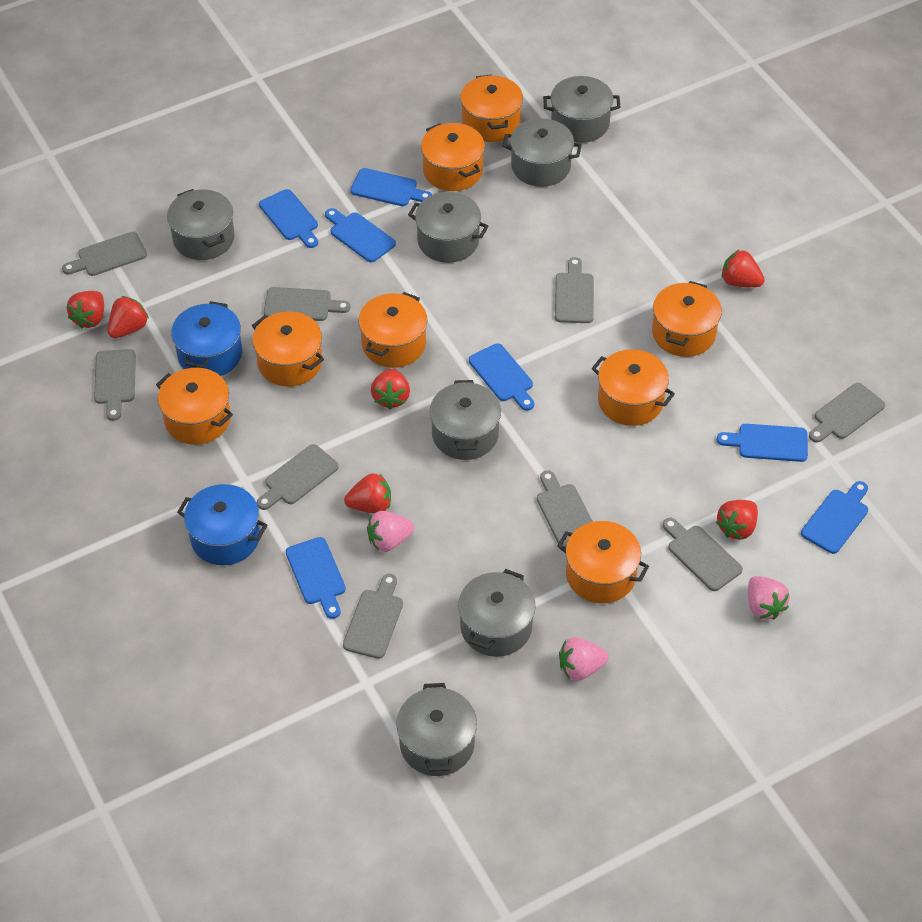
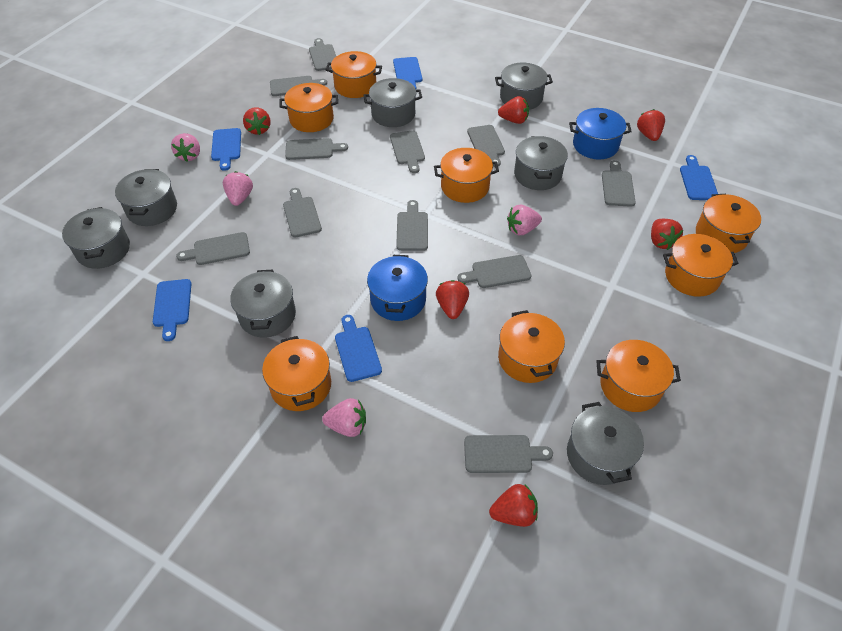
blue cutting board: [259,189,318,248] [286,537,346,619] [325,208,396,262] [350,168,432,206] [469,343,534,411] [716,424,808,462] [801,481,868,554] = 7 -> [153,279,191,341] [211,128,241,171] [335,315,382,382] [393,57,422,89] [680,155,718,200] = 5
grey cutting board: [62,232,147,276] [94,349,136,421] [257,444,339,510] [264,287,351,321] [343,574,403,659] [537,470,593,548] [555,257,594,323] [663,518,743,591] [809,383,885,443] = 9 -> [176,232,250,265] [270,76,327,96] [283,188,322,237] [285,138,348,160] [309,38,336,71] [390,130,425,173] [396,200,428,251] [457,255,531,288] [464,435,553,473] [467,125,505,167] [602,160,636,207] = 11
pink strawberry: [367,511,414,552] [559,637,609,681] [748,576,790,620] = 3 -> [171,133,200,162] [223,171,253,206] [322,398,366,437] [507,205,542,235] = 4

